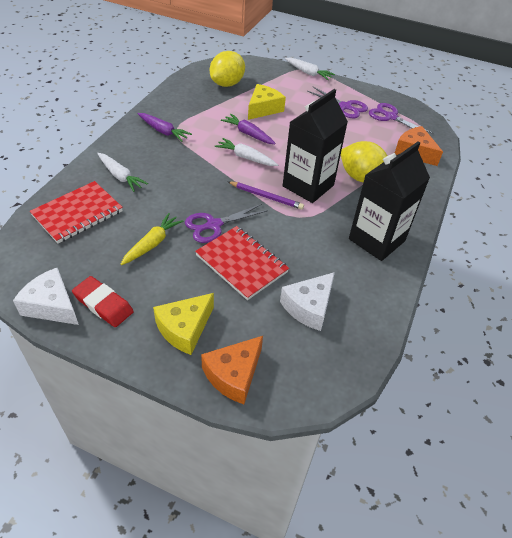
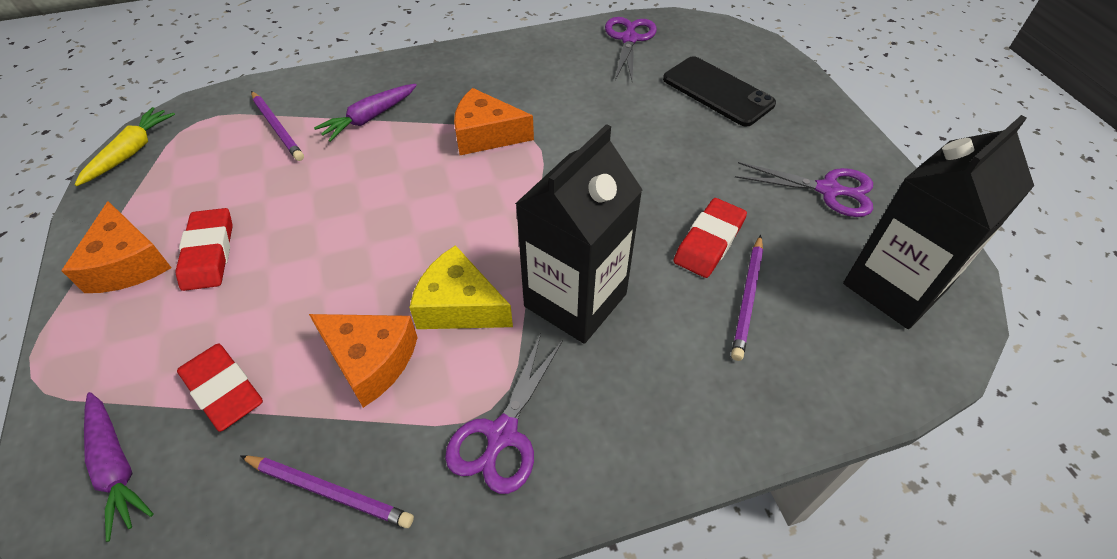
black phone: none = 0 -> [663,56,776,127] = 1
orange cheese: [201,336,263,404] [395,126,443,166] = 2 -> [61,201,172,293] [309,314,418,408] [454,88,534,155] = 3
purple pencil: [227,181,304,210] = 1 -> [240,455,414,528] [251,91,304,161] [731,235,763,361] = 3
red eraser: [72,276,134,327] = 1 -> [176,208,233,291] [177,344,263,432] [673,198,747,278] = 3
red notebook: [30,181,123,243] [195,226,289,300] = 2 -> none = 0
white carrot: [97,153,148,192] [215,138,278,166] [285,58,335,80] = 3 -> none = 0
white cheese: [13,268,79,325] [280,272,335,331] = 2 -> none = 0
yellow cheese: [153,293,214,355] [248,84,286,120] = 2 -> [409,245,513,329] = 1
yellow lemon: [210,51,245,87] [341,141,387,182] = 2 -> none = 0

